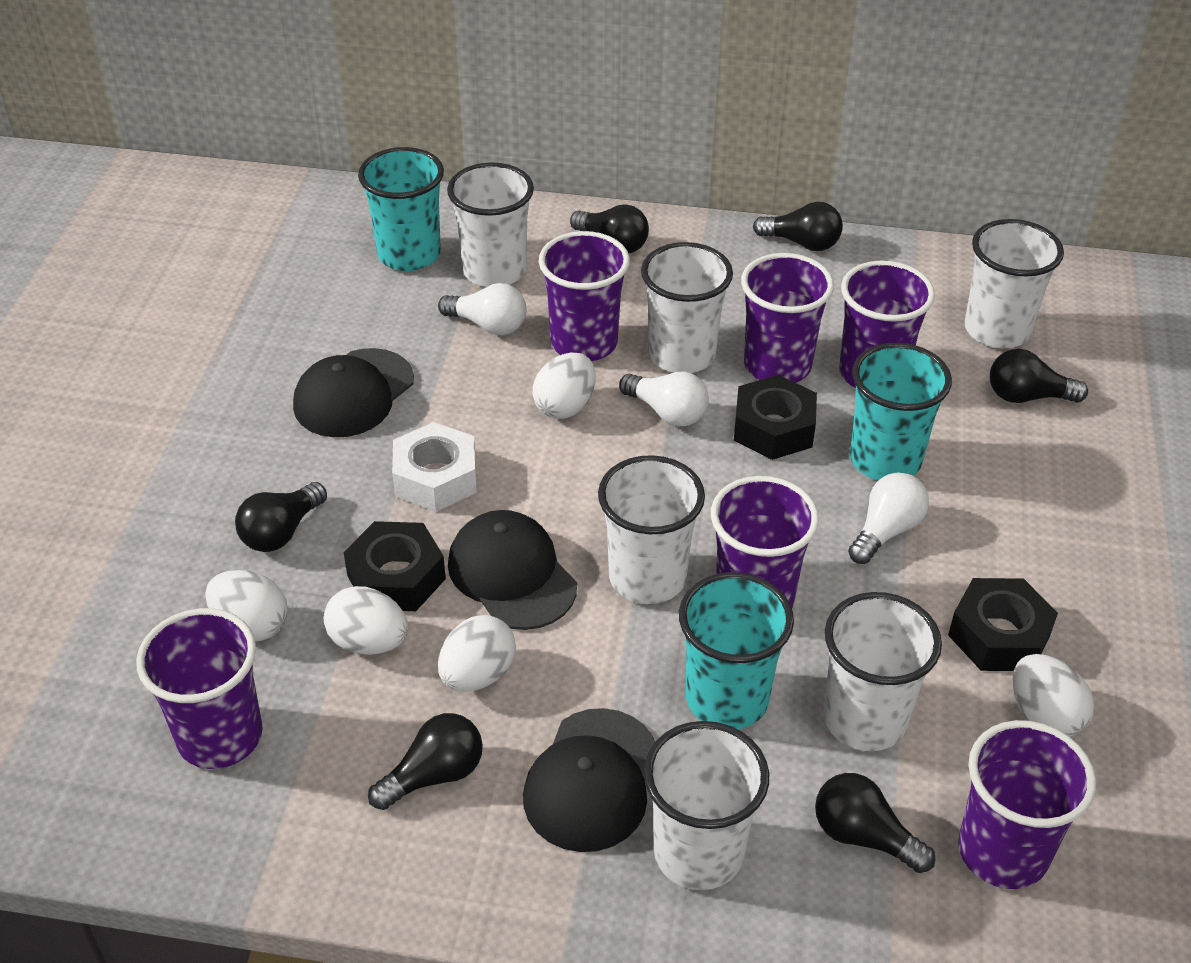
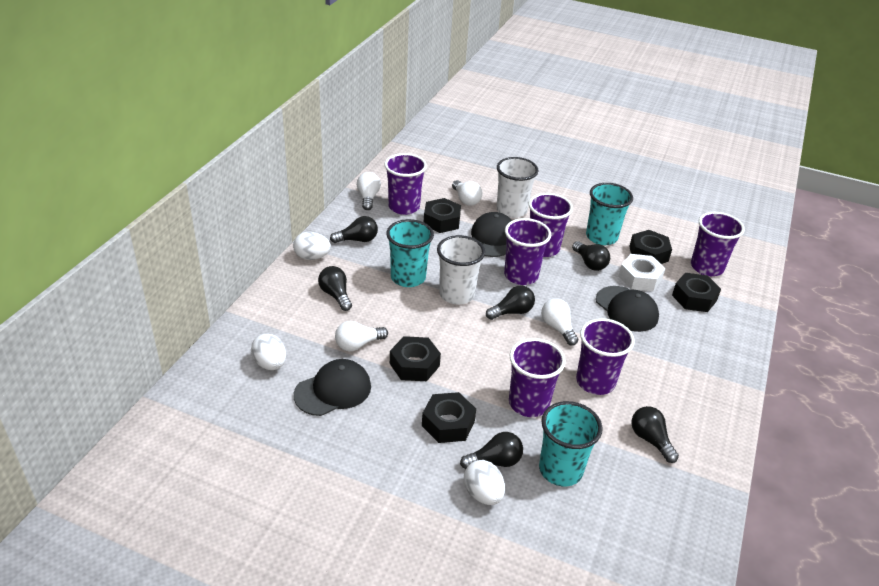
black nut: [343,521,446,611] [734,375,817,460] [948,578,1058,671] = 3 -> [390,336,441,381] [422,392,476,443] [424,198,461,233] [629,230,672,264] [672,273,721,312] = 5
white cup: [447,162,534,287] [598,455,705,604] [641,242,733,373] [644,721,769,890] [823,592,942,751] [965,219,1064,348] = 6 -> [437,235,485,304] [497,157,538,218] = 2
white egg: [205,570,288,641] [324,586,408,655] [438,615,516,692] [532,353,596,419] [1012,654,1094,737] = 5 -> [251,334,286,370] [293,232,331,260] [464,460,505,505] = 3
white light bulb: [438,283,526,335] [619,372,709,427] [848,472,929,564] = 3 -> [335,321,388,351] [357,172,381,210] [452,180,482,206] [541,298,578,346] = 4

